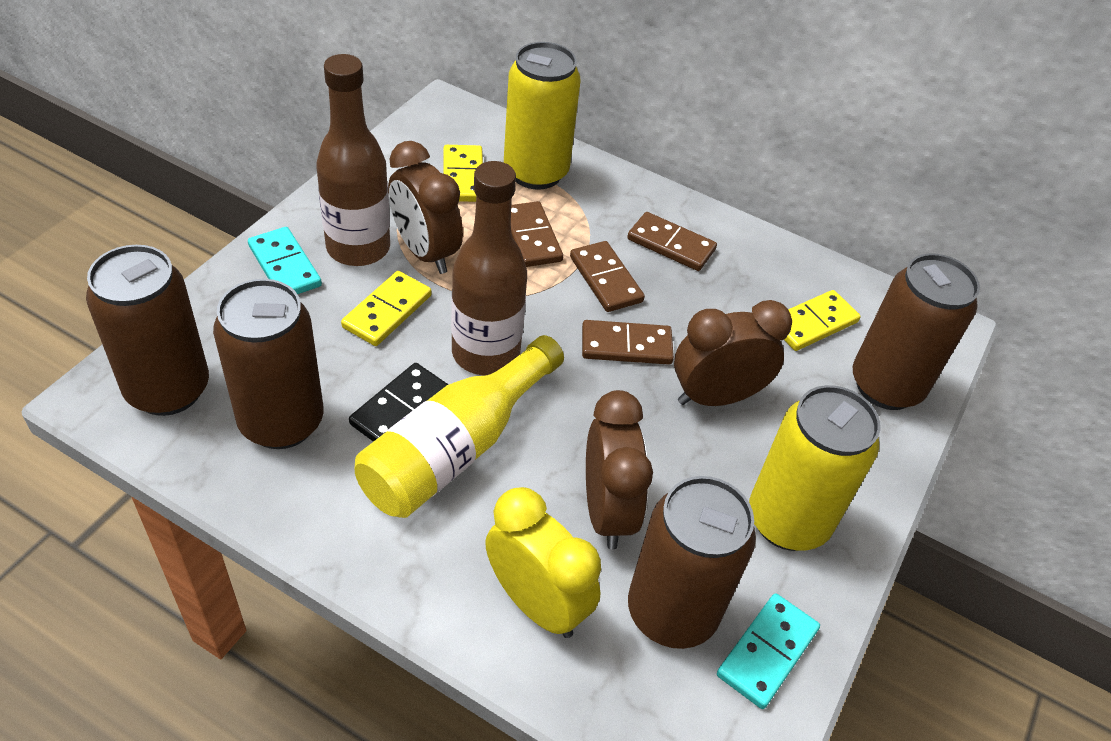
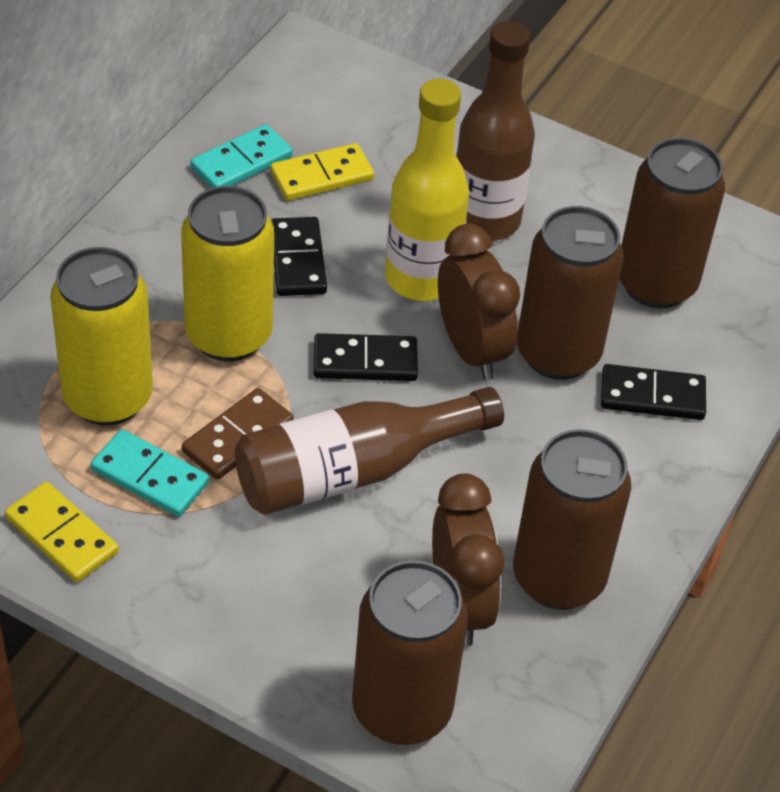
black domino: [349,363,448,442] = 1 -> [271,217,327,296] [314,333,418,381] [601,364,706,420] = 3
brown clock: [388,141,463,274] [586,390,653,549] [674,300,792,406] = 3 -> [432,473,504,646] [438,224,520,380] = 2
brown domino: [511,201,563,267] [570,241,645,312] [582,320,674,365] [627,212,717,271] = 4 -> [182,388,294,480] = 1
yellow clock: [485,487,601,638] = 1 -> none = 0
yellow domino: [341,271,431,346] [443,145,483,202] [784,290,861,351] = 3 -> [5,482,119,582] [270,143,374,201] = 2

